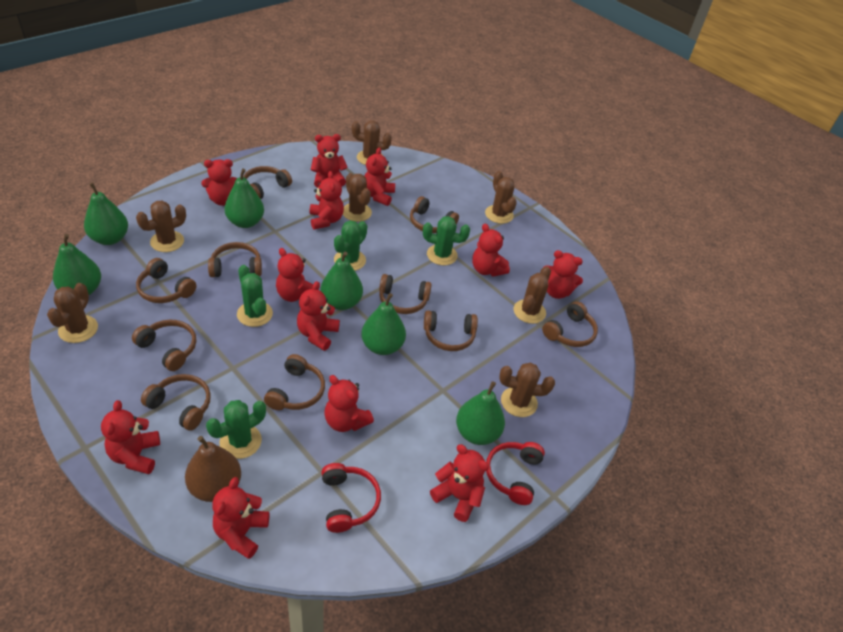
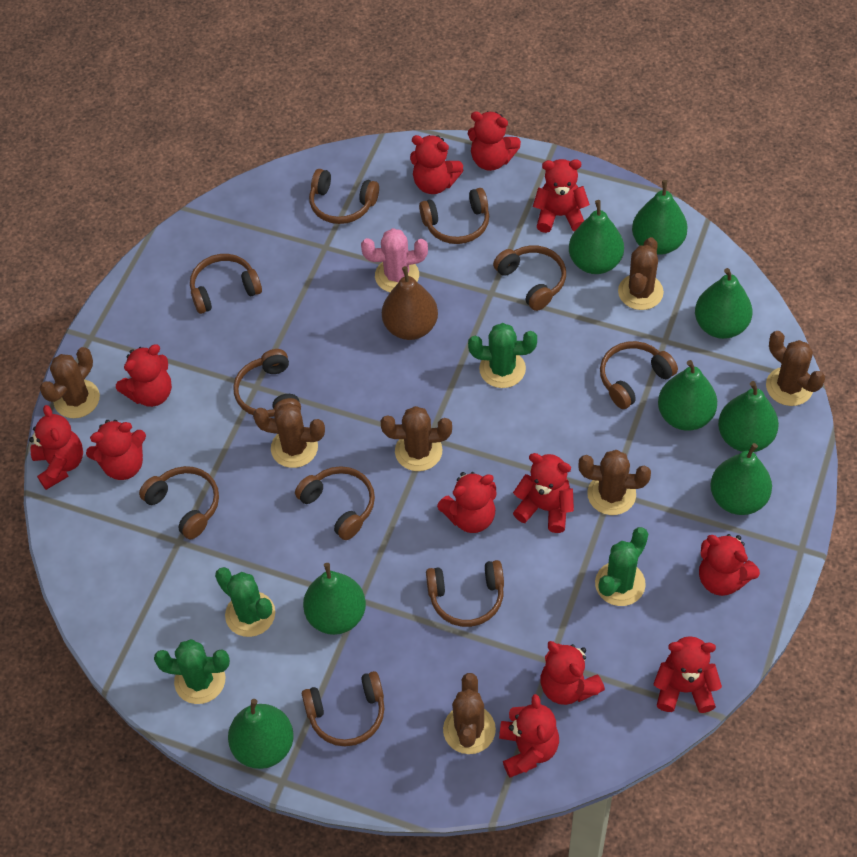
green pear: [53,234,101,295] [84,183,128,245] [224,169,264,228] [320,251,363,310] [361,293,406,355] [456,381,505,445] = 6 -> [228,699,294,769] [303,563,366,635] [569,200,624,274] [632,180,688,255] [658,360,717,431] [695,268,752,339] [710,443,772,515] [718,381,779,452] = 8
pink cactus: none = 0 -> [361,228,428,292] = 1
red headphones: [321,463,381,533] [486,442,545,505] = 2 -> none = 0

